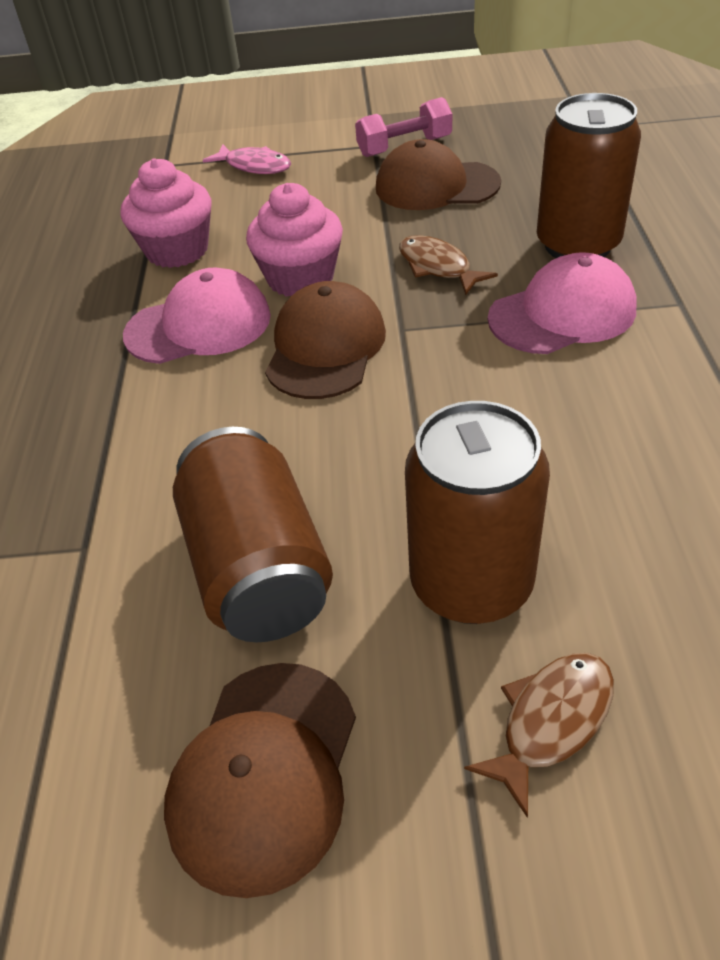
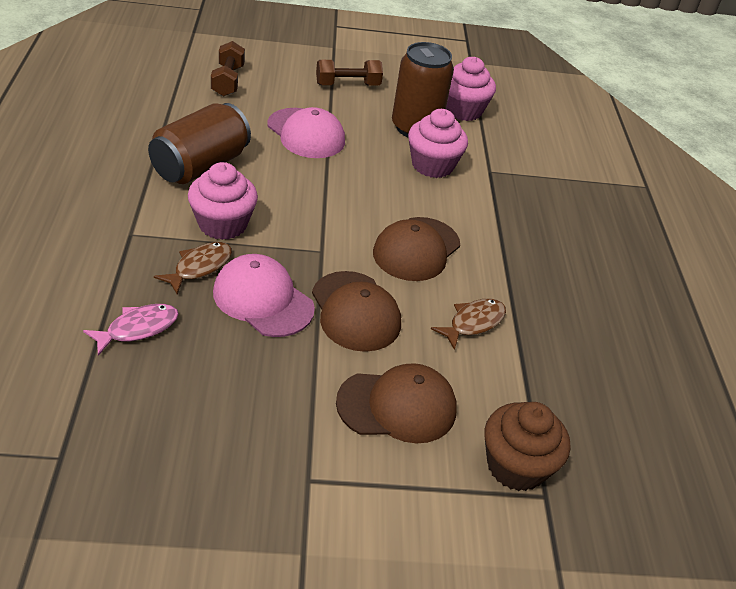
brown can: [173,427,333,642] [405,401,550,624] [537,93,641,258] = 3 -> [148,103,251,184] [392,42,454,137] = 2
brown cupcake: none = 0 -> [485,402,571,491] = 1
brown dumbbell: none = 0 -> [211,41,245,96] [316,60,383,86] = 2
pink cupcake: [120,158,211,268] [246,183,343,297] = 2 -> [188,162,258,240] [408,109,468,178] [446,57,496,121] = 3
pink dumbbell: [355,97,452,157] = 1 -> none = 0

